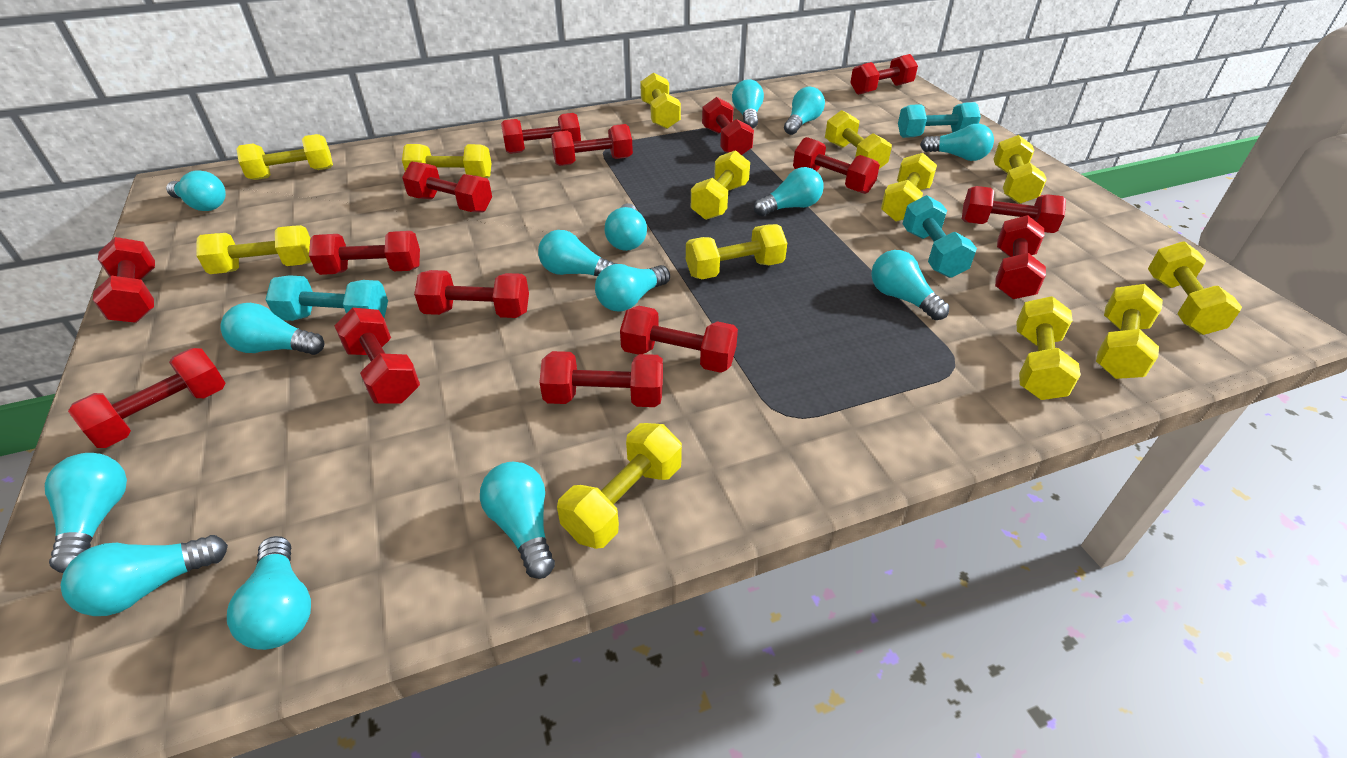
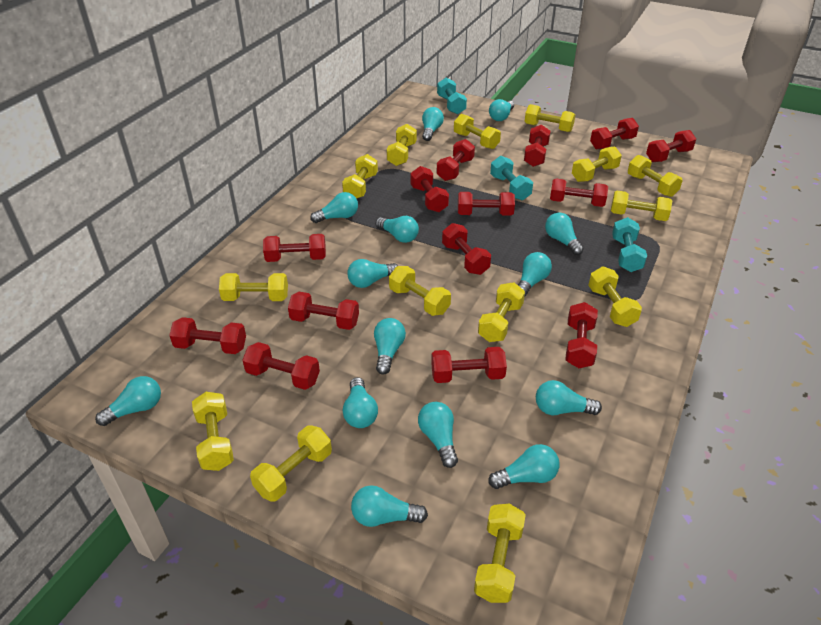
red dumbbell: [68,348,226,448] [93,237,155,323] [309,231,420,275] [334,308,420,404] [402,162,492,213] [414,270,529,318] [501,113,581,154] [539,351,663,407] [551,124,633,166] [620,306,738,373] [702,97,754,155] [793,137,880,194] [850,54,918,95] [962,186,1066,233] [995,215,1046,299] = 15 -> [169,317,246,354] [243,342,320,390] [263,234,326,262] [288,292,359,330] [410,166,449,212] [431,347,507,383] [437,139,475,181] [442,223,491,275] [458,192,515,216] [524,124,550,167] [550,178,608,207] [566,302,598,368] [590,118,639,149] [646,130,696,162] = 14
yellow dumbbell: [196,225,311,274] [236,134,333,180] [402,144,491,179] [557,423,682,549] [640,72,681,129] [686,224,787,279] [691,150,750,220] [825,110,892,169] [881,153,937,222] [993,135,1047,204] [1016,296,1081,400] [1096,284,1163,379] [1148,241,1242,335] = 13 -> [192,392,234,471] [219,273,288,301] [250,426,332,502] [342,154,378,199] [387,124,417,166] [389,266,451,316] [454,114,501,149] [474,504,526,603] [478,282,525,342] [525,104,575,132] [572,146,622,182] [588,267,642,327] [611,191,672,221] [628,155,683,197] = 14

